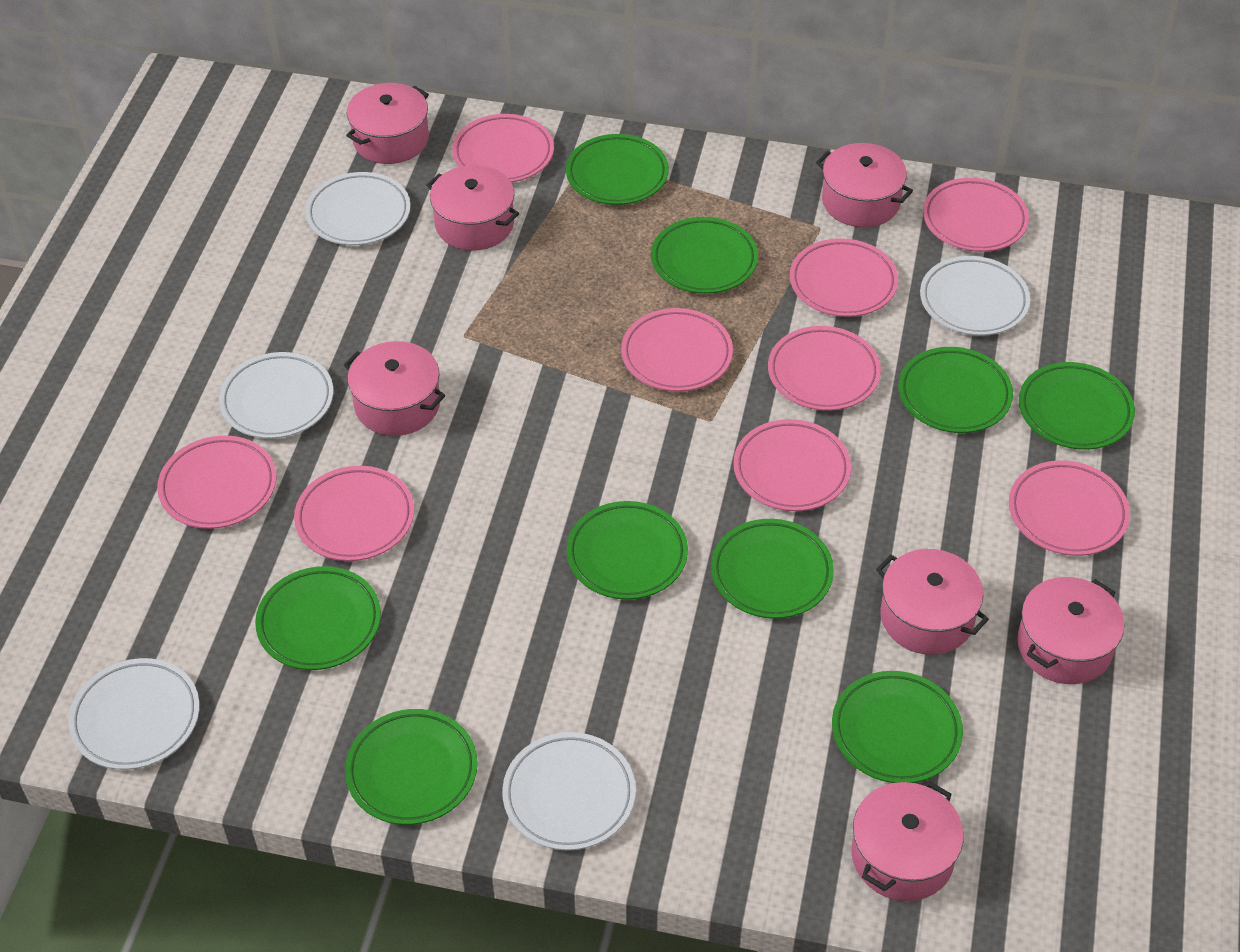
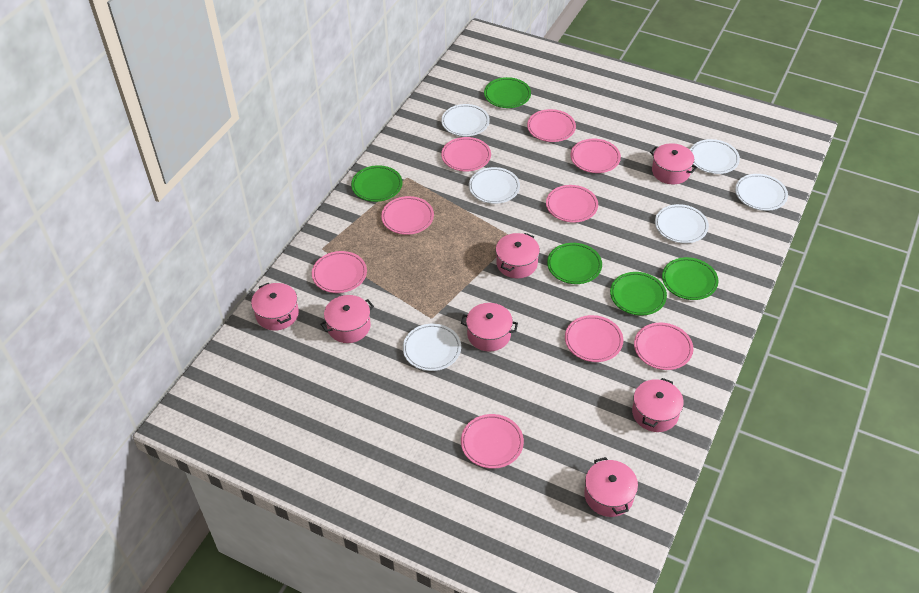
green plate: [255,566,381,670] [345,709,477,825] [566,134,669,205] [566,501,688,600] [651,217,758,294] [711,519,834,619] [832,671,963,783] [898,347,1013,433] [1019,362,1135,450] = 9 -> [351,165,402,202] [484,77,531,108] [547,243,602,284] [610,272,667,316] [662,257,718,300] = 5
white plate: [68,658,199,770] [219,352,333,439] [305,172,411,245] [502,732,636,850] [920,256,1030,336] = 5 -> [403,324,461,371] [441,104,490,136] [469,167,520,204] [655,204,709,243] [690,139,740,174] [735,174,788,211] = 6

